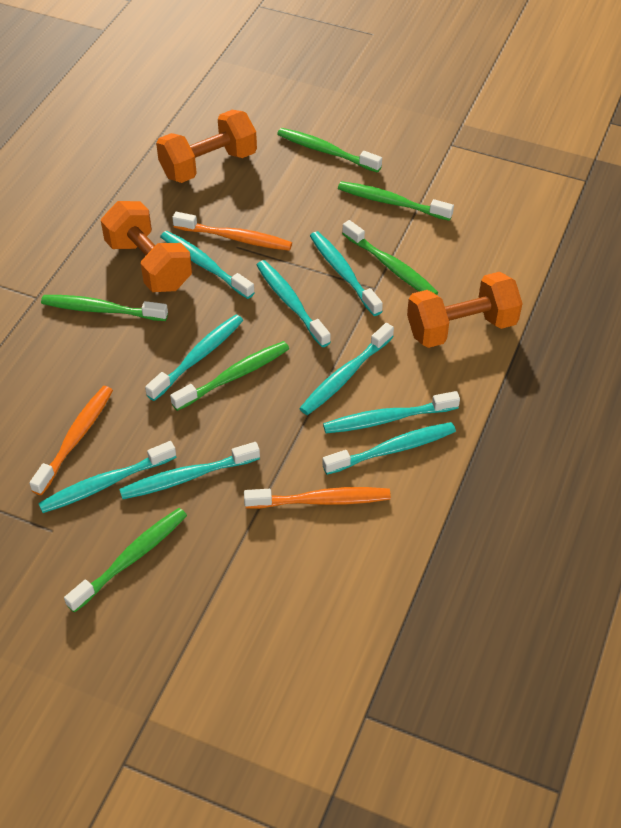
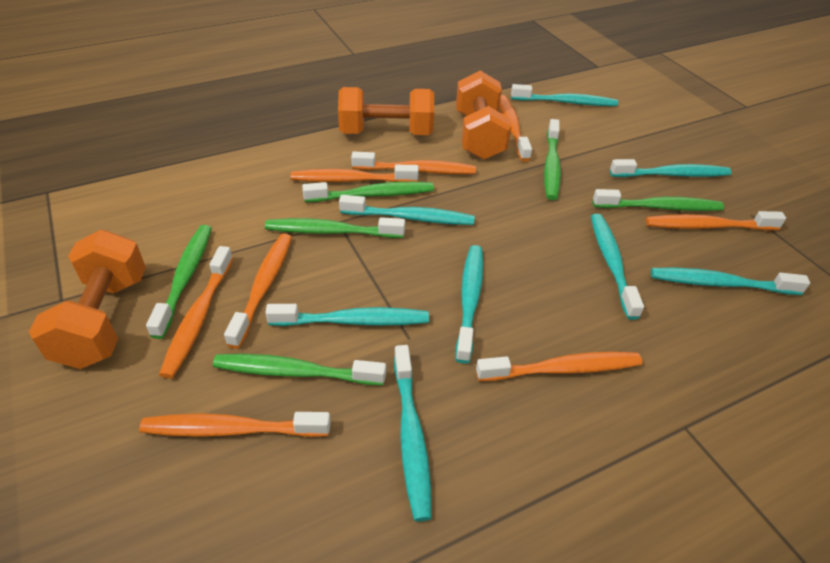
orange toothbrush: [29,386,113,495] [172,212,292,251] [244,487,391,509] = 3 -> [139,412,331,437] [159,246,233,379] [224,234,292,349] [291,165,419,182] [351,151,476,174] [476,352,643,381] [499,95,532,162] [646,211,786,231] = 8
turquoise toothbrush: [38,441,176,513] [119,442,260,499] [145,314,243,401] [160,231,255,299] [256,260,331,347] [299,323,394,415] [310,231,383,316] [322,422,456,475] [323,391,460,433] = 9 -> [265,304,429,326] [339,195,475,225] [394,345,432,522] [456,245,483,364] [511,84,618,106] [591,214,644,320] [610,159,732,177] [651,268,810,295] = 8

